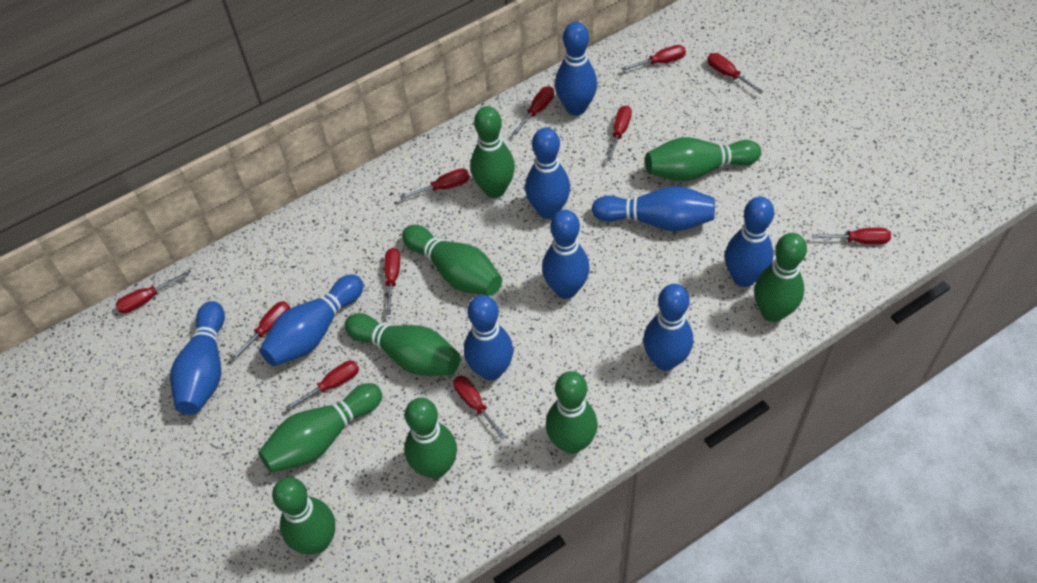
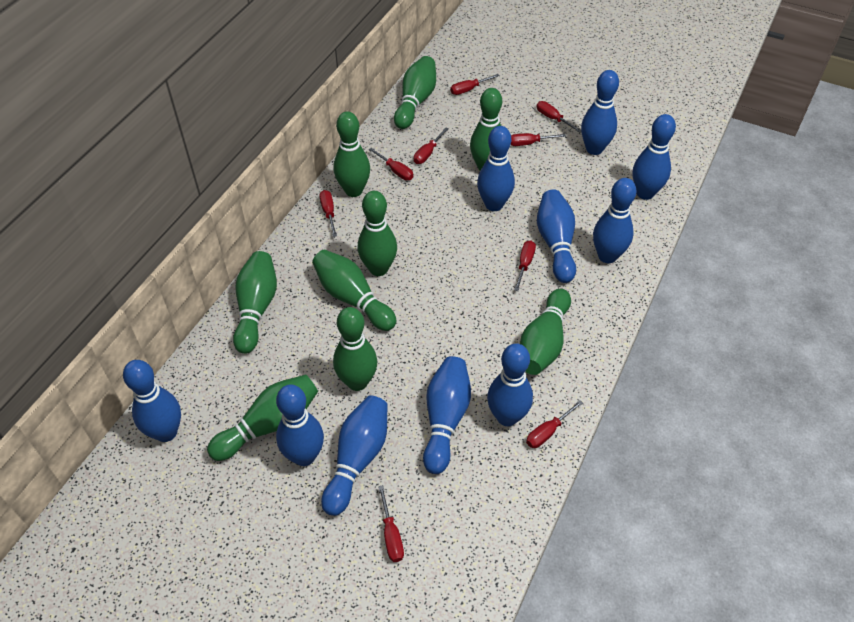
blue bowling pin: [170,301,225,415] [259,275,363,366] [464,295,513,381] [525,127,570,219] [542,210,590,299] [555,22,597,116] [592,186,715,231] [643,284,693,371] [725,197,774,287] = 9 -> [123,360,181,442] [276,384,324,466] [321,395,388,516] [423,356,471,474] [477,126,515,211] [487,343,533,426] [537,189,576,283] [581,70,619,155] [593,178,637,263] [633,114,676,200] = 10
red screwdriver: [115,271,189,314] [230,301,290,361] [286,361,359,411] [384,248,400,315] [400,168,470,200] [454,376,506,440] [512,86,554,136] [606,105,632,161] [622,45,686,71] [707,53,763,94] [812,228,891,244] = 11 -> [320,190,337,237] [369,148,413,180] [378,485,404,562] [414,127,448,164] [450,74,500,95] [511,133,566,146] [514,240,536,291] [526,400,583,448] [536,101,581,132] = 9

